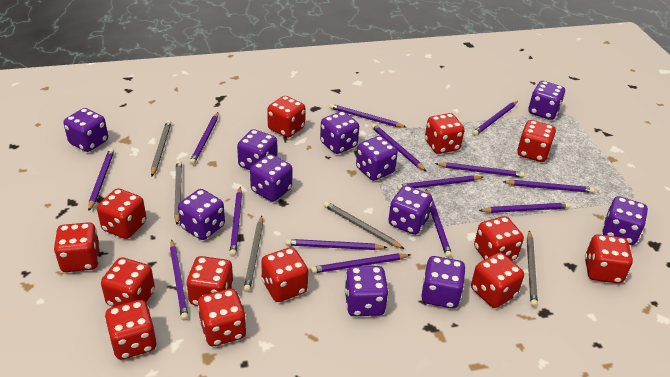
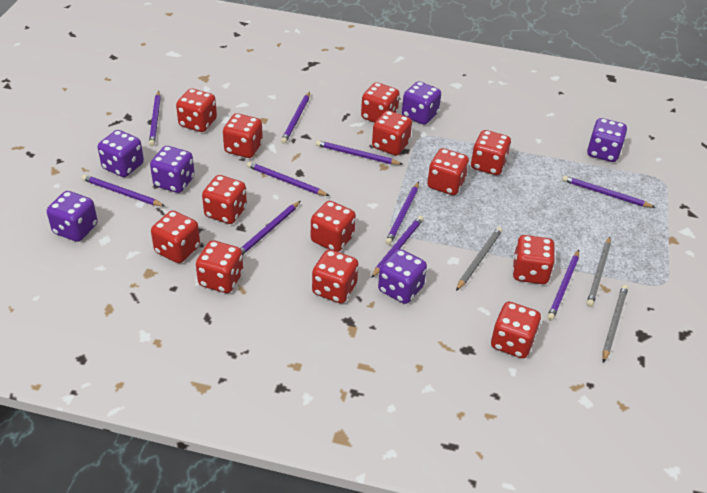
grey pencil: [151,120,171,177] [174,161,182,225] [243,216,263,292] [324,201,404,249] [527,230,538,307] = 5 -> [456,227,502,291] [587,237,611,307] [602,285,628,363] = 3
purple dice: [63,108,108,152] [178,189,225,240] [237,129,277,170] [250,154,292,202] [320,111,359,154] [344,266,389,316] [356,136,398,181] [388,185,432,235] [421,256,466,309] [528,81,565,120] [602,196,648,245] = 11 -> [47,191,98,242] [98,130,144,177] [150,146,195,193] [378,249,427,304] [402,81,441,125] [587,118,627,162] = 6
purple pencil: [88,148,114,211] [170,240,189,321] [189,112,218,165] [229,187,242,257] [286,239,388,250] [311,253,411,273] [329,104,406,128] [371,124,426,171] [397,175,483,190] [426,189,452,258] [435,162,525,178] [472,101,518,136] [479,203,570,213] [503,180,595,193] = 14 -> [82,174,165,206] [149,91,161,146] [240,201,300,255] [247,162,329,196] [281,92,310,144] [316,140,402,165] [371,216,424,278] [385,182,419,245] [547,250,579,321] [562,175,656,208] = 10

